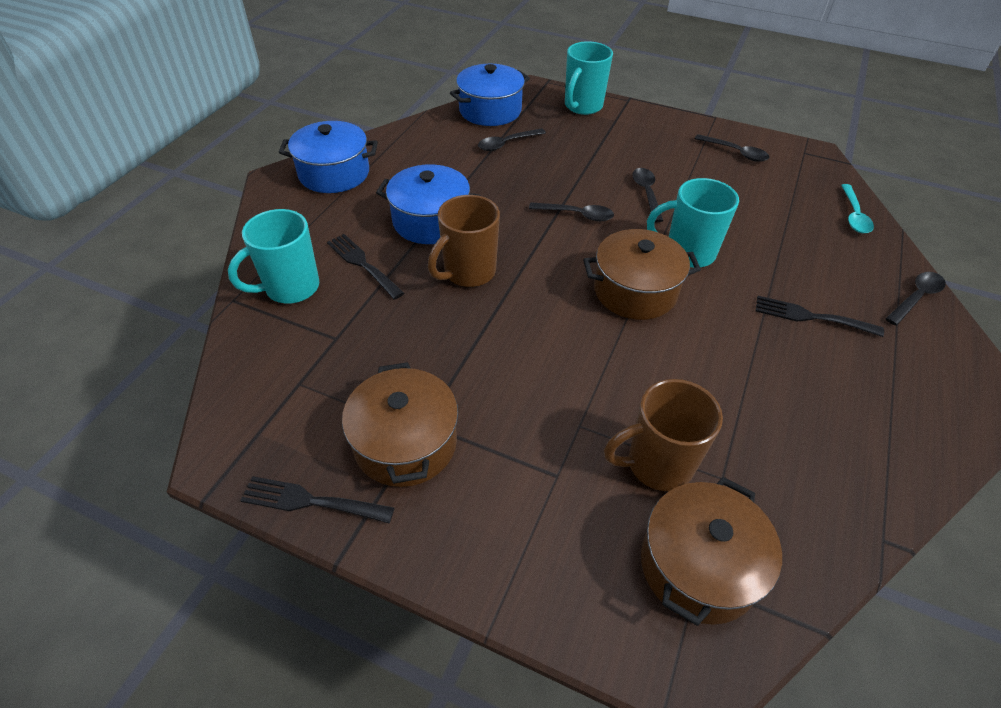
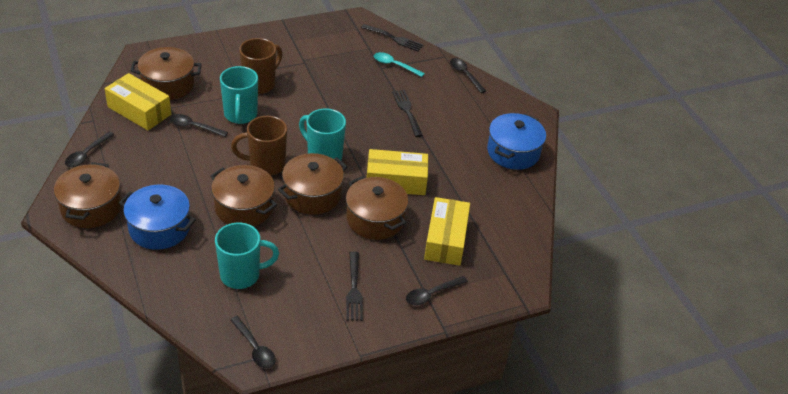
blue pot: [279,121,378,193] [376,164,481,244] [450,64,530,126] = 3 -> [119,185,196,250] [487,113,546,170] = 2
brown pot: [342,362,458,487] [583,229,701,320] [641,477,782,626] = 3 -> [54,162,121,228] [131,47,202,100] [210,165,277,226] [278,153,348,215] [346,176,408,240] = 5
yellow box: none = 0 -> [105,73,171,130] [367,149,428,195] [424,197,470,266] = 3

